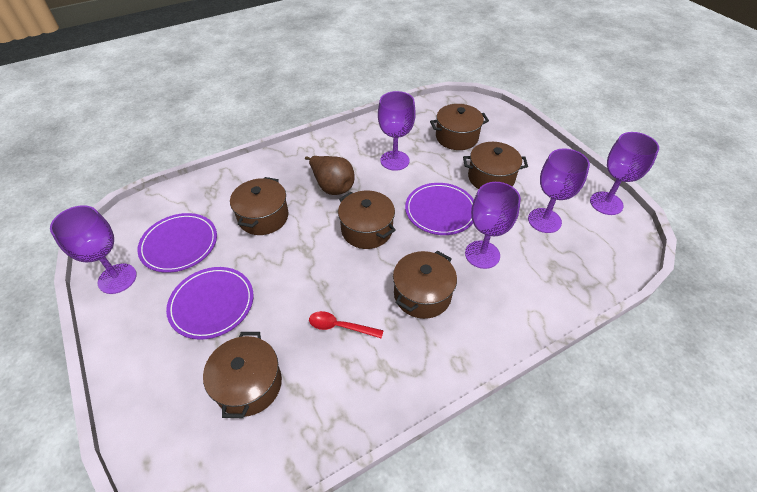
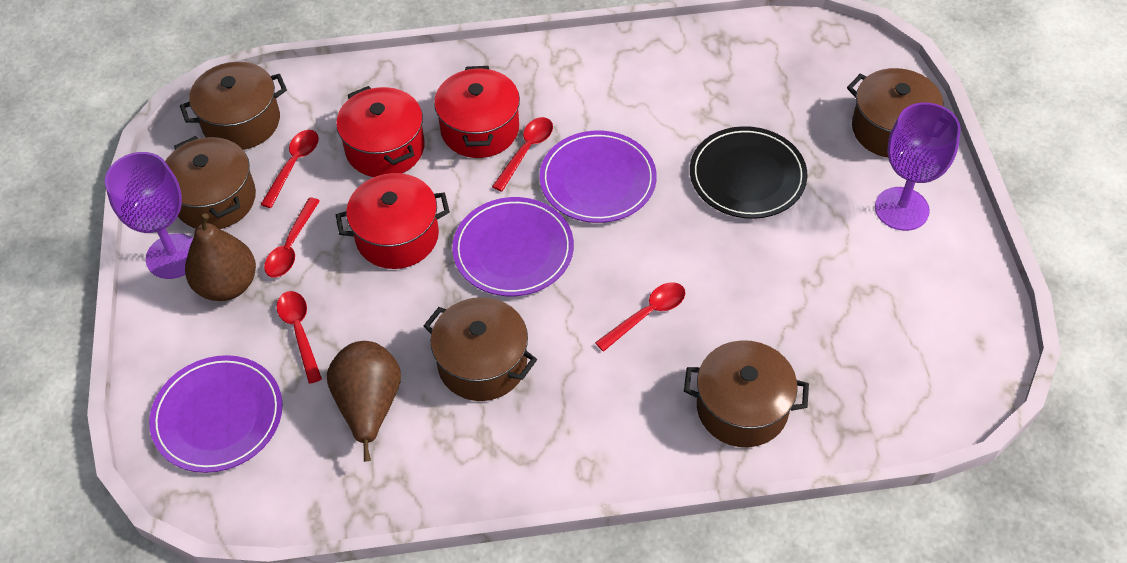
black plate: none = 0 -> [690,126,808,219] = 1
brown pear: [305,156,355,195] = 1 -> [185,213,256,301] [327,341,401,462] = 2
brown pot: [203,332,282,418] [230,177,289,235] [338,191,396,249] [393,251,457,319] [430,104,489,150] [463,142,528,189] = 6 -> [165,136,256,229] [180,62,287,150] [424,297,537,401] [684,340,809,447] [847,68,943,158] = 5
purple goblet: [50,205,137,294] [378,91,416,171] [465,182,521,269] [528,149,590,233] [590,132,659,215] = 5 -> [105,152,193,279] [875,102,961,231] = 2
red pot: none = 0 -> [336,86,425,177] [336,173,450,269] [434,66,520,158] = 3
red spoon: [309,311,384,339] = 1 -> [260,130,319,208] [264,198,320,278] [277,291,322,384] [492,117,553,192] [595,282,685,352] = 5

